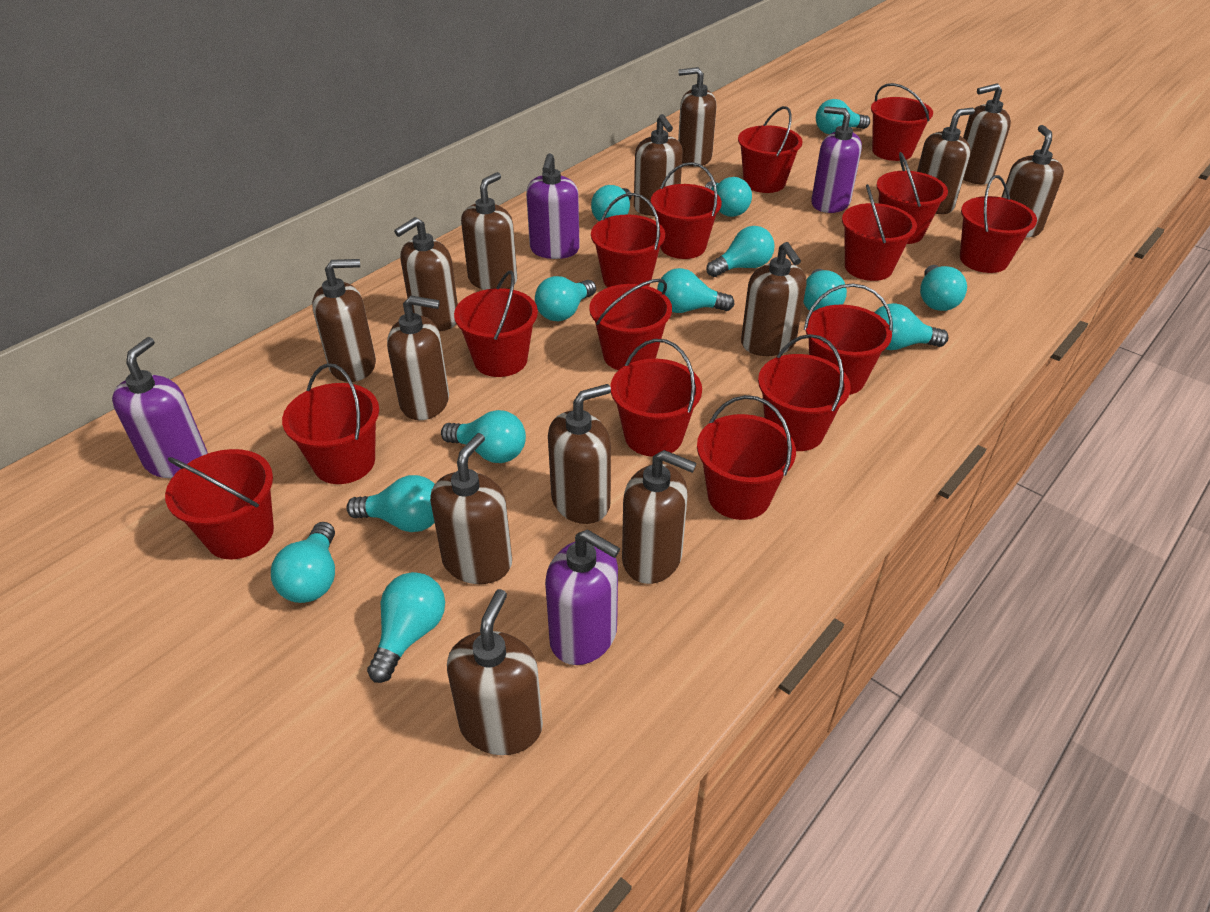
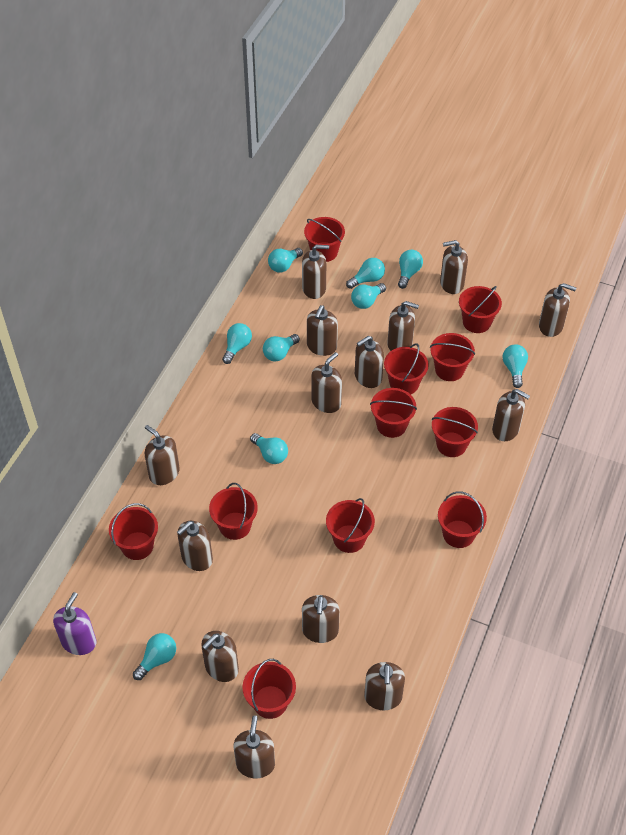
purple soap dispenser: [112,337,208,478] [526,153,580,259] [545,530,620,665] [811,106,862,213] = 4 -> [53,592,96,655] = 1
red bucket: [165,449,274,559] [282,363,379,484] [454,270,538,377] [589,279,672,370] [591,193,665,288] [610,339,702,457] [651,162,722,259] [697,395,796,520] [738,106,803,193] [758,334,851,451] [804,284,893,395] [842,184,917,281] [871,83,933,161] [876,152,948,244] [960,175,1037,273] = 15 -> [109,503,158,560] [209,483,258,540] [243,659,296,719] [304,217,345,262] [326,498,375,553] [370,388,417,438] [384,343,429,394] [430,333,475,381] [432,407,478,457] [438,491,487,548] [459,286,502,333] = 11
turquoise light bulb: [271,522,335,603] [346,475,435,532] [367,572,445,683] [441,410,526,463] [535,276,596,321] [591,185,631,221] [657,268,735,313] [705,177,752,217] [706,226,775,277] [803,269,847,312] [816,99,870,134] [874,303,949,350] [920,265,967,311] = 13 -> [133,633,176,680] [222,323,252,364] [250,433,288,464] [263,334,300,361] [268,248,303,272] [346,258,385,289] [351,283,386,309] [398,250,423,289] [503,344,528,388] = 9

